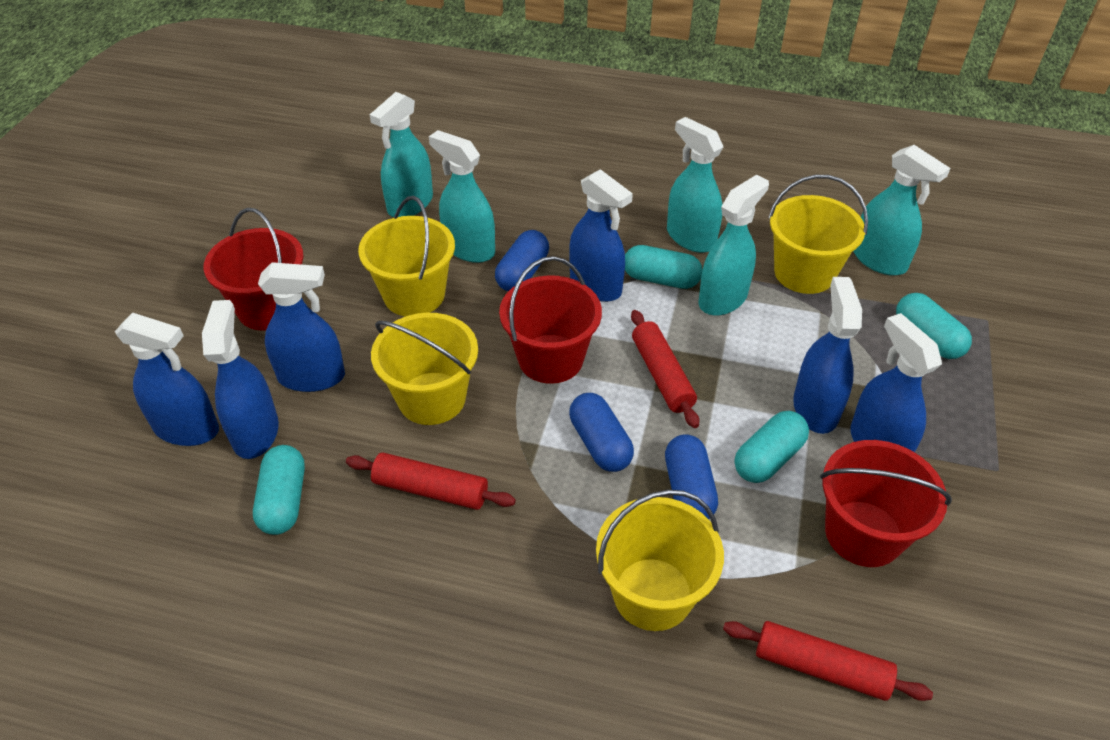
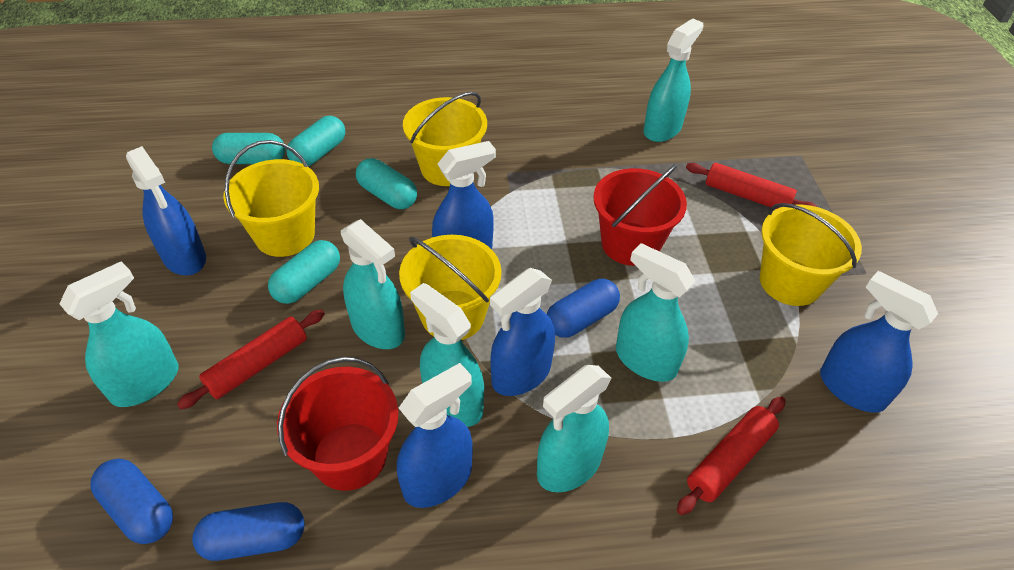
blue spray bottle: [115,313,219,446] [202,300,279,459] [258,262,345,392] [569,169,633,302] [793,277,862,434] [850,313,942,452] = 6 -> [126,146,206,276] [397,363,473,508] [432,141,496,249] [490,268,555,396] [820,271,938,413] = 5
red bucket: [204,208,304,331] [499,256,602,384] [820,440,952,567] = 3 -> [277,357,398,491] [593,164,687,266] = 2
turquoise spray bottle: [370,92,433,217] [429,130,495,263] [667,117,723,253] [698,175,769,316] [853,145,950,276] = 5 -> [59,261,179,407] [341,219,405,349] [410,283,484,427] [537,365,611,492] [616,243,695,382] [644,18,704,142] = 6

